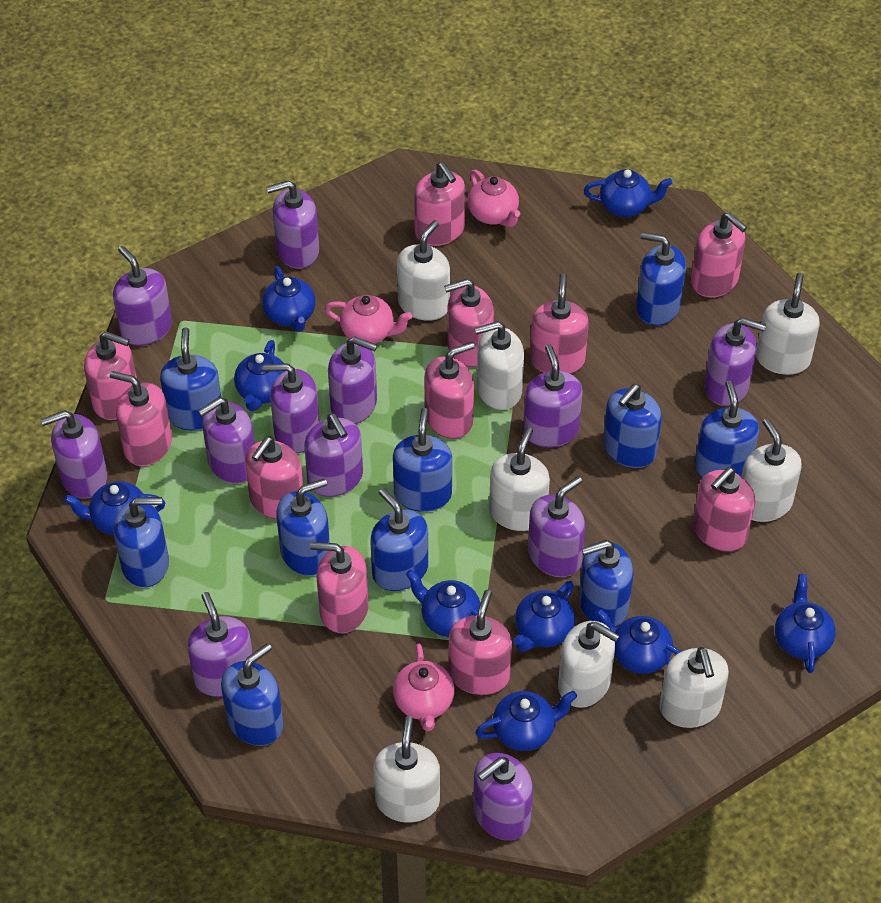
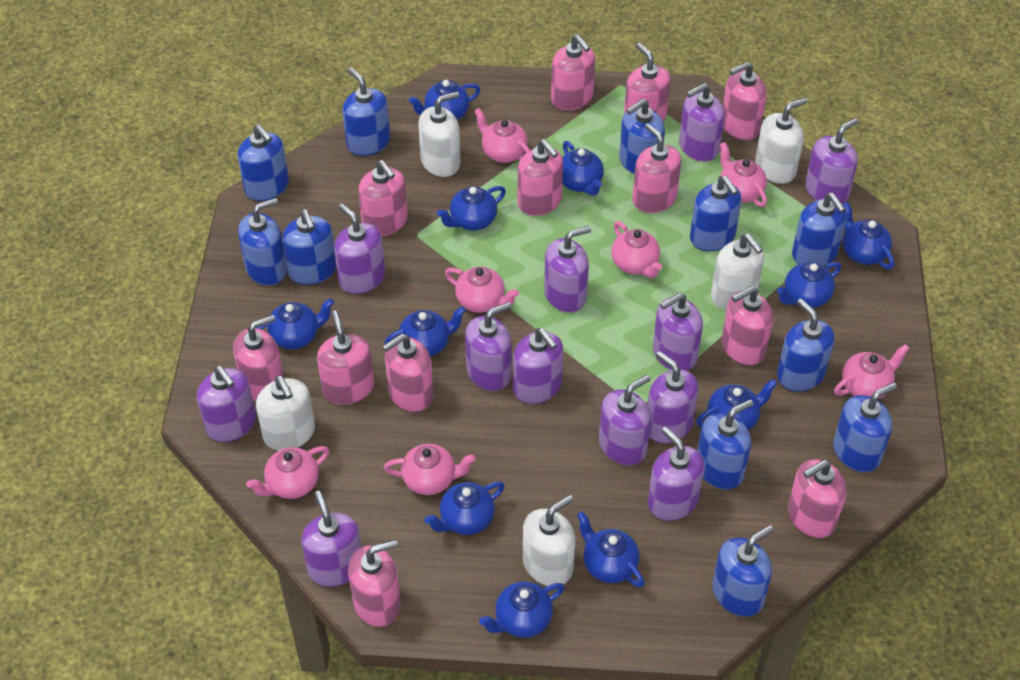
blue soap dispenser: [113,497,169,587] [160,327,221,431] [221,643,283,746] [276,478,330,576] [370,488,428,591] [393,408,452,512] [579,540,634,626] [603,384,662,468] [636,232,686,326] [694,380,759,478] = 10 -> [237,124,289,201] [238,198,287,286] [282,210,336,285] [342,68,390,156] [619,99,665,174] [690,175,742,251] [697,399,753,490] [712,525,774,617] [777,299,835,392] [792,193,847,267] [833,383,897,472] = 11
blue teapot: [64,481,165,535] [234,340,285,411] [262,266,316,332] [406,569,480,637] [475,691,577,751] [513,581,575,652] [584,169,673,217] [595,608,682,674] [775,574,836,673] = 9 -> [257,298,334,349] [384,306,466,357] [409,80,481,120] [425,481,505,535] [437,186,506,231] [479,582,565,638] [562,141,604,196] [577,511,645,588] [696,379,777,430] [777,262,842,308] [842,202,894,269] = 11
pink soap dispenser: [84,331,137,420] [110,371,172,466] [245,437,303,519] [310,542,369,633] [414,162,465,246] [424,342,475,439] [444,279,494,367] [448,590,512,695] [530,273,589,374] [691,212,747,297] [693,467,755,552] = 11 -> [233,315,284,402] [317,310,374,405] [348,540,401,627] [358,160,408,236] [382,334,434,412] [518,139,563,216] [551,34,595,110] [624,43,671,122] [632,123,681,213] [722,286,773,366] [723,62,767,140] [788,460,847,538] = 12
pink teapot: [325,295,412,344] [393,644,454,731] [468,170,520,227] = 3 -> [246,446,329,499] [384,444,476,495] [445,267,519,313] [474,108,530,163] [611,221,662,278] [720,142,767,207] [834,344,910,399] = 7
white soap dispenser: [373,716,440,823] [397,220,450,321] [474,321,524,410] [489,427,550,531] [558,621,620,708] [659,647,729,728] [741,418,802,522] [756,273,820,375] = 8 -> [256,376,315,451] [418,91,461,177] [523,495,575,586] [711,234,764,310] [755,98,807,184] = 5

